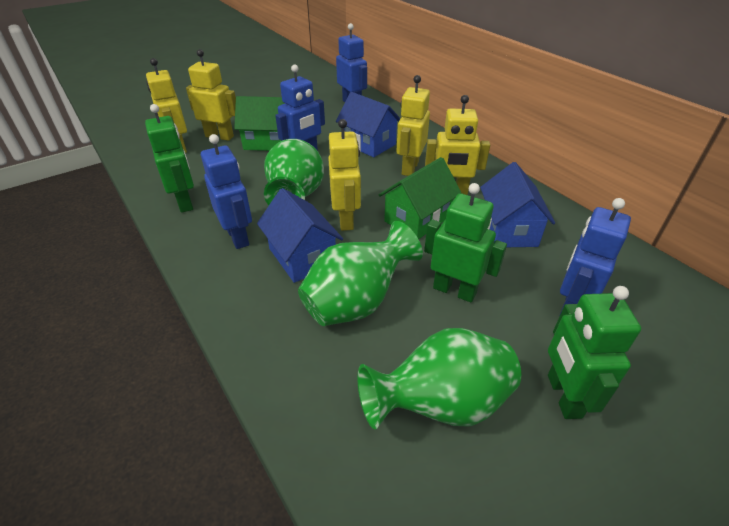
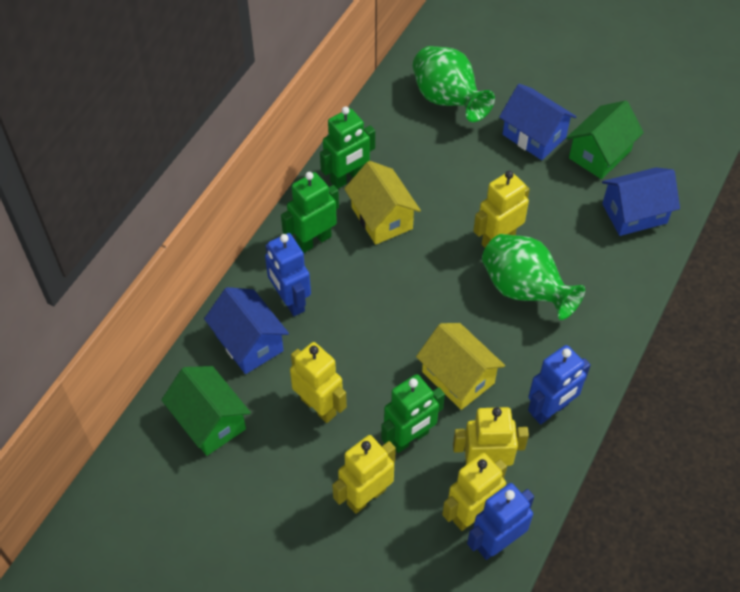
blue robot: [201,134,252,249] [275,65,325,151] [336,23,367,102] [559,198,631,317] = 4 -> [265,233,311,316] [467,483,534,560] [528,345,591,425] = 3
green vase: [264,139,324,206] [298,221,423,326] [358,328,521,429] = 3 -> [412,46,495,122] [482,234,585,320] = 2
yellow house: none = 0 -> [344,161,421,245] [416,323,505,410] = 2

